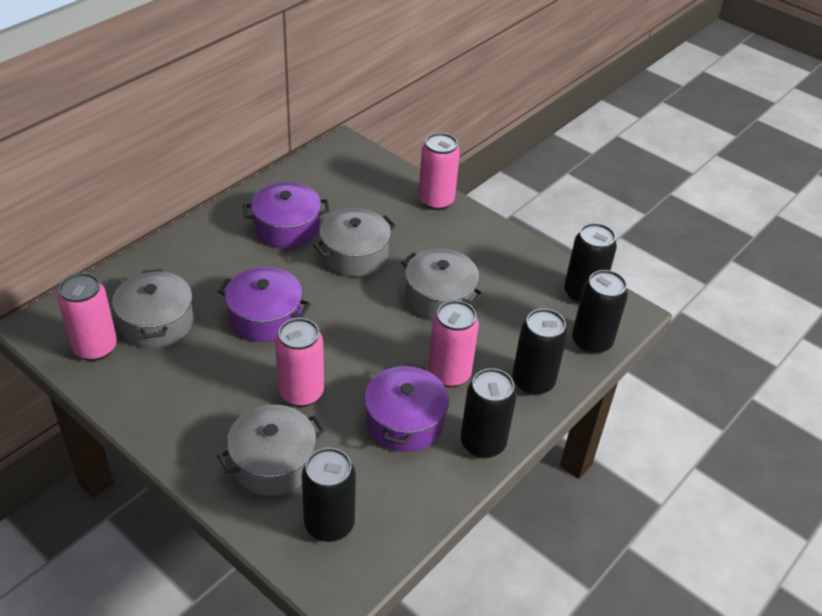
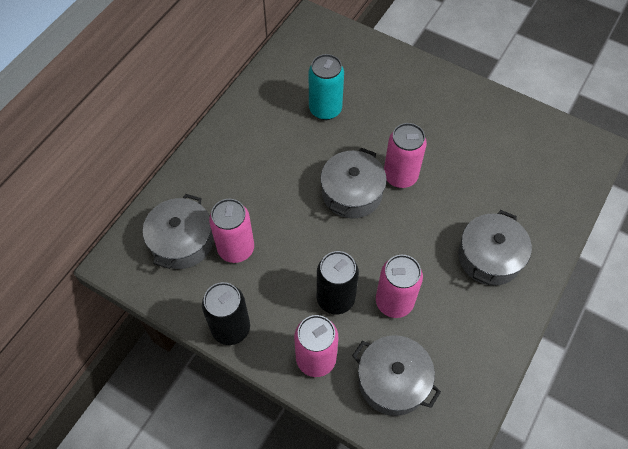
black can: [302,448,356,542] [461,368,517,458] [512,309,567,396] [564,223,617,304] [572,270,628,354] = 5 -> [202,282,250,345] [317,251,359,315] = 2
purple pot: [218,267,311,342] [243,182,330,248] [364,363,449,452] = 3 -> none = 0
turquoise can: none = 0 -> [309,54,344,120] = 1

